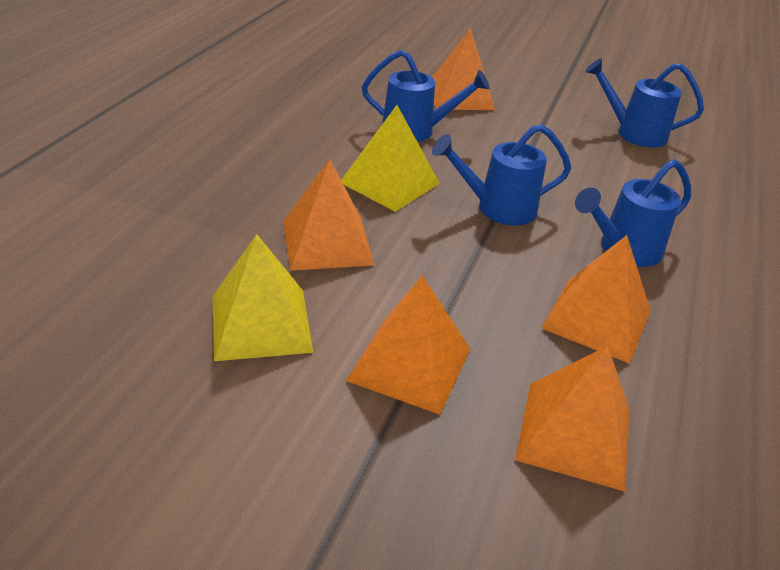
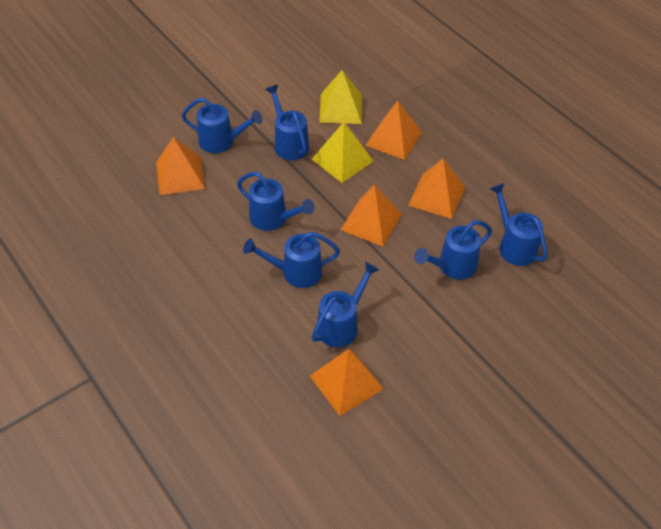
blue watering can: [362,50,490,142] [432,124,571,225] [575,159,691,267] [585,58,704,148] = 4 -> [182,98,263,153] [237,172,314,231] [243,232,340,288] [265,85,309,160] [312,262,379,347] [414,220,492,279] [490,183,548,266] = 7

